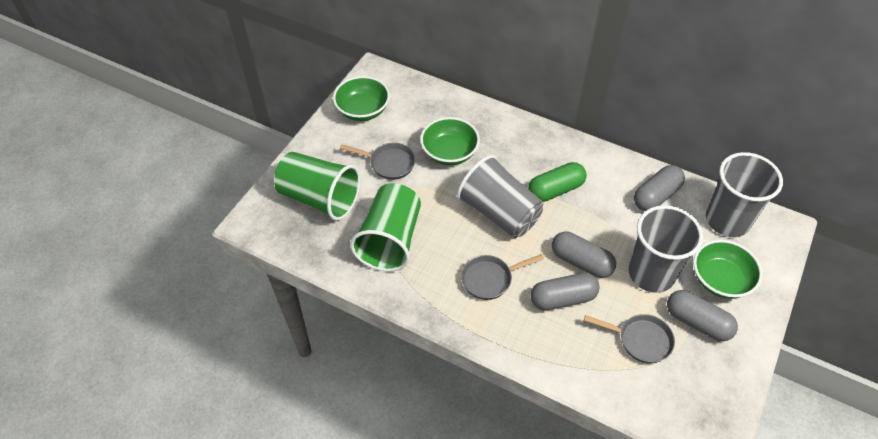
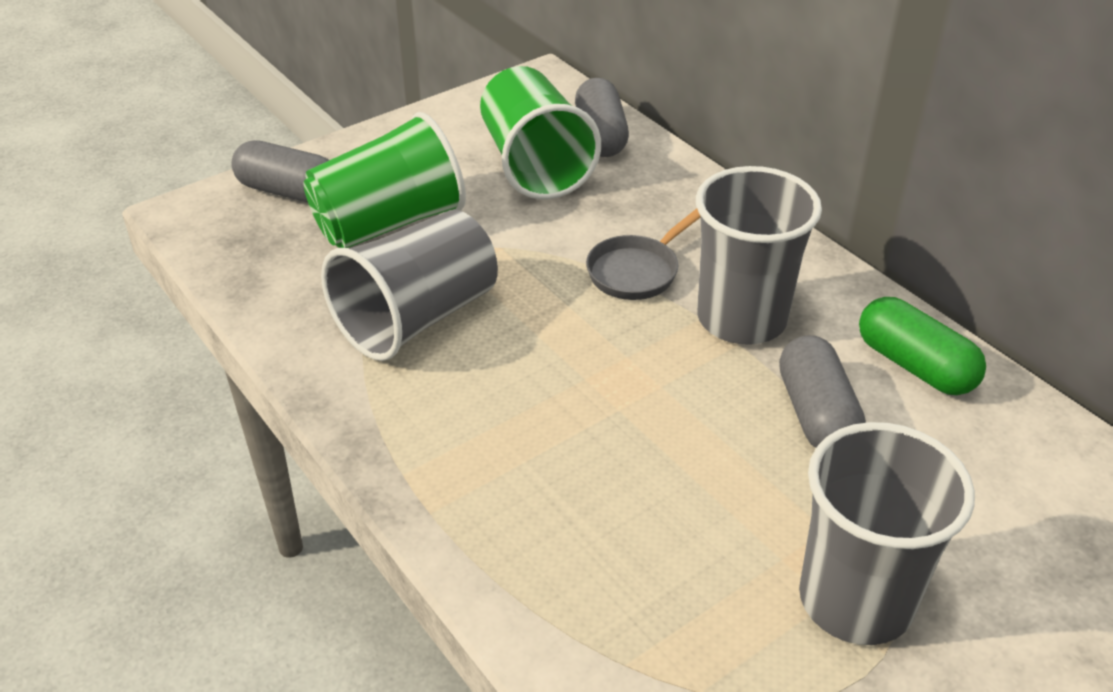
green bowl: [333,76,390,121] [420,117,480,165] [693,240,762,299] = 3 -> none = 0
grey capsule: [531,273,600,310] [552,231,616,278] [634,165,685,211] [667,290,738,341] = 4 -> [231,140,329,203] [575,78,629,157] [779,335,866,448] = 3
grey pan: [340,143,415,180] [461,254,544,300] [584,314,675,363] = 3 -> [586,208,700,300] = 1

